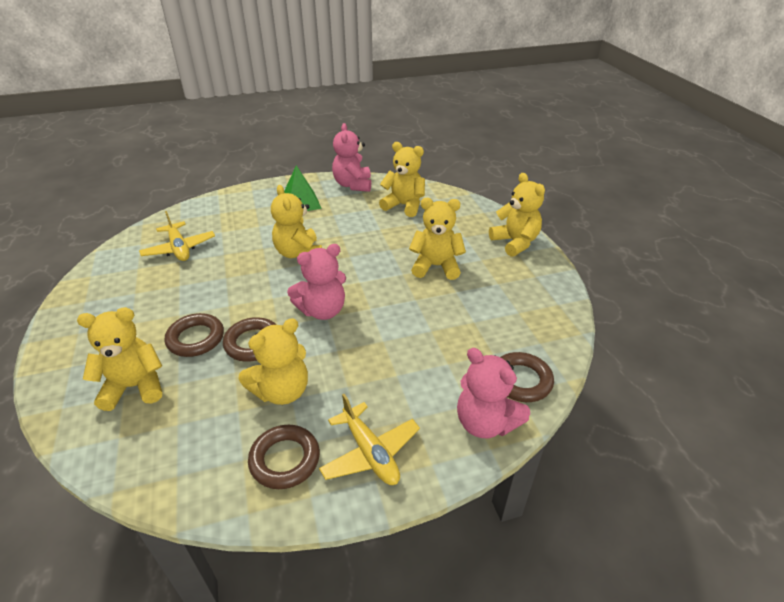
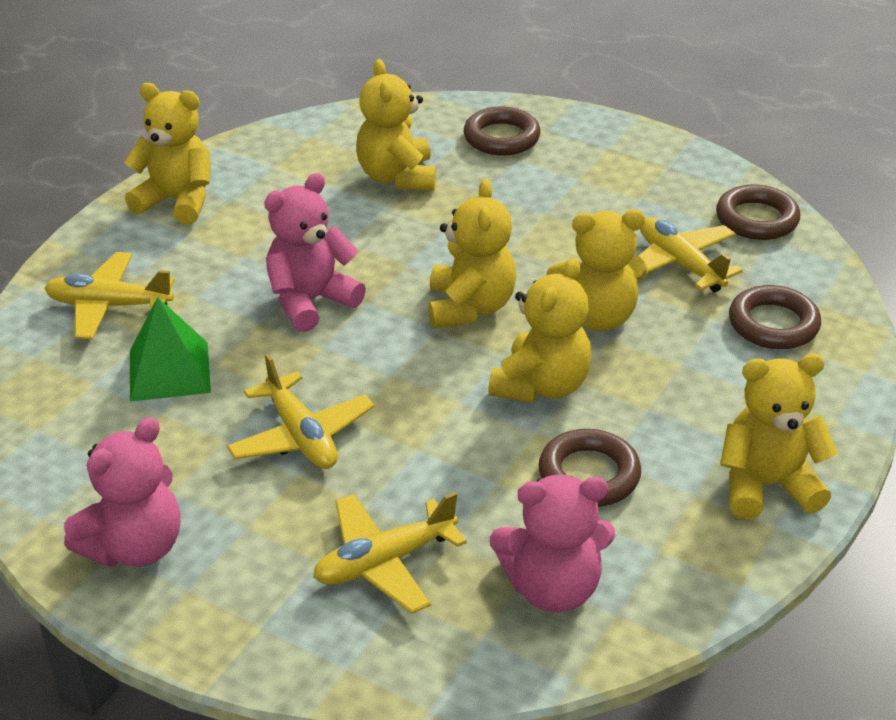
yellow plane: [139,211,215,261] [319,394,420,485] = 2 -> [45,252,175,340] [227,353,374,469] [313,492,467,614] [638,217,743,292] = 4

